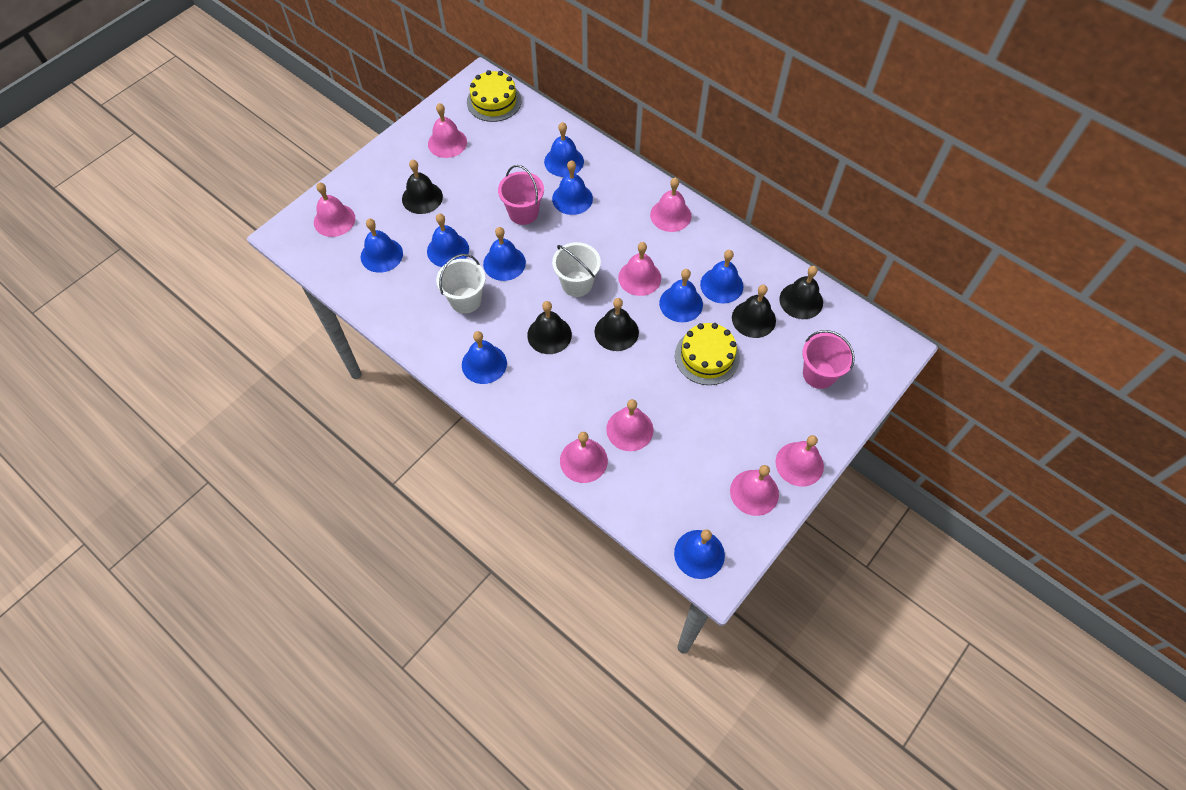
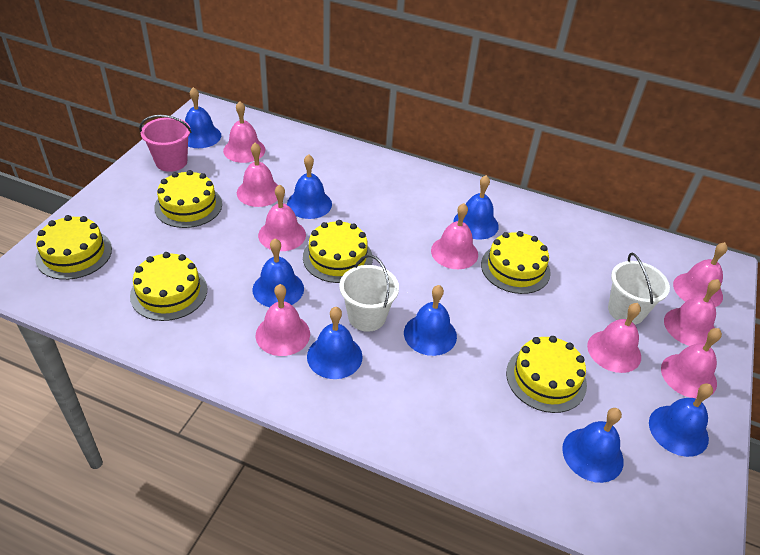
black bell: [402,159,443,214] [527,301,572,354] [594,298,639,351] [732,285,776,338] [779,266,823,319] = 5 -> none = 0
blue bell: [361,219,403,273] [427,213,469,267] [462,331,507,384] [483,227,526,281] [544,122,584,177] [552,160,593,215] [659,269,703,322] [674,529,725,579] [700,250,744,304] = 9 -> [185,87,221,148] [252,238,304,307] [287,154,332,219] [307,307,363,379] [404,285,457,356] [453,175,499,239] [562,408,624,483] [649,384,713,457] = 8
pink bell: [314,183,355,237] [428,103,467,158] [560,432,608,483] [606,399,653,451] [618,242,661,296] [650,177,691,232] [730,465,779,516] [775,435,824,487] = 8 -> [223,101,266,163] [237,143,278,207] [256,284,310,356] [258,184,306,251] [431,203,478,269] [587,303,641,373] [661,328,722,399] [664,279,721,346] [673,242,728,307] = 9
pink bucket: [498,165,544,225] [802,330,855,389] = 2 -> [139,115,192,172] = 1
yellow cake: [467,70,522,122] [675,323,740,385] = 2 -> [35,215,112,280] [130,252,207,321] [154,170,222,228] [303,220,373,283] [481,231,551,294] [506,336,587,413] = 6

